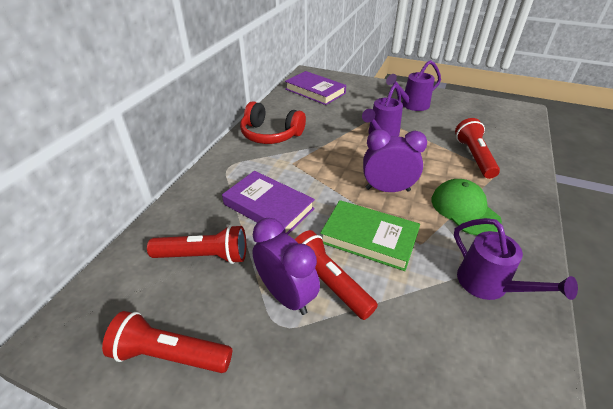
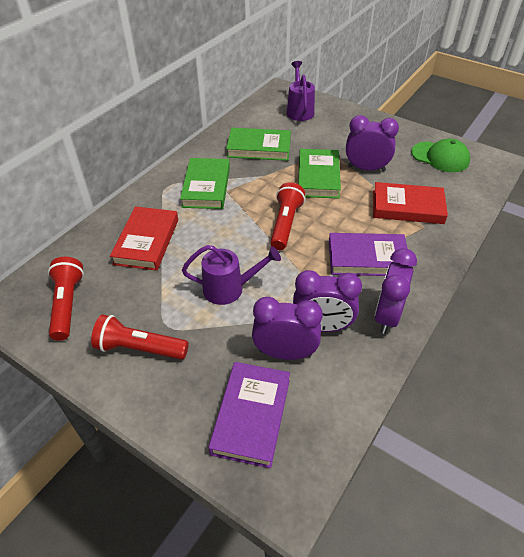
green book: [320,200,420,271] = 1 -> [180,158,230,209] [226,128,291,161] [298,149,341,199] = 3
purple clock: [252,218,320,315] [363,129,427,192] = 2 -> [252,297,323,360] [293,270,362,332] [346,115,399,171] [375,248,417,334] = 4
purple watering can: [362,84,403,136] [386,60,441,111] [454,218,578,300] = 3 -> [182,245,281,305] [287,61,315,121] = 2
red book: none = 0 -> [110,206,178,271] [373,182,448,224] = 2
red flashlight: [102,311,232,373] [147,225,246,264] [295,230,378,320] [455,118,500,179] = 4 -> [48,257,84,341] [91,314,189,360] [270,182,305,250] = 3
red headphones: [240,101,306,144] = 1 -> none = 0

